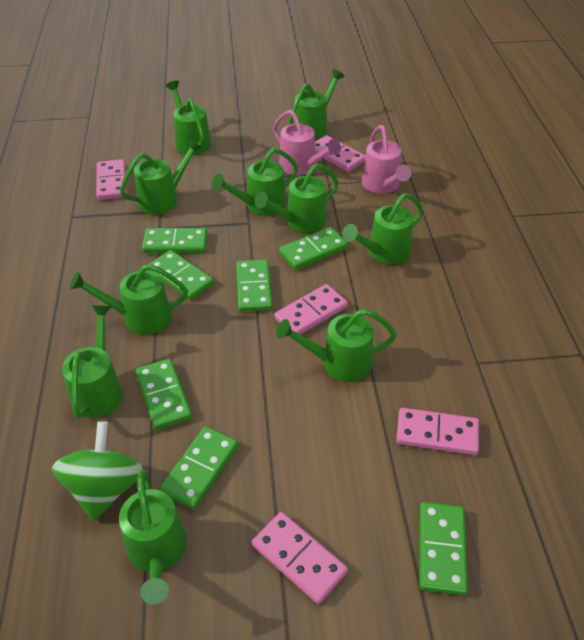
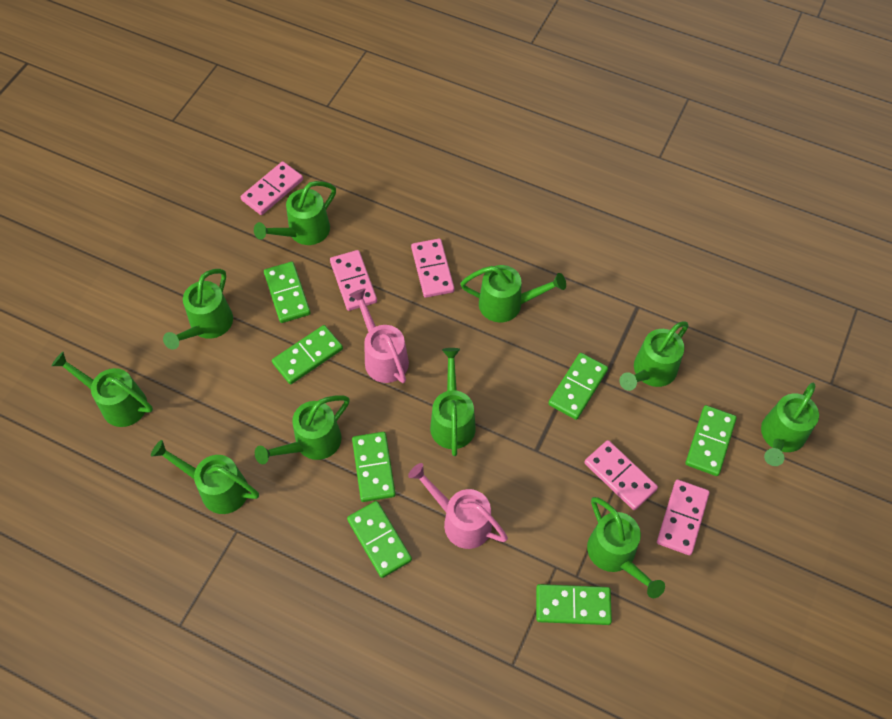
green spinning top: [51,421,143,521] = 1 -> none = 0

